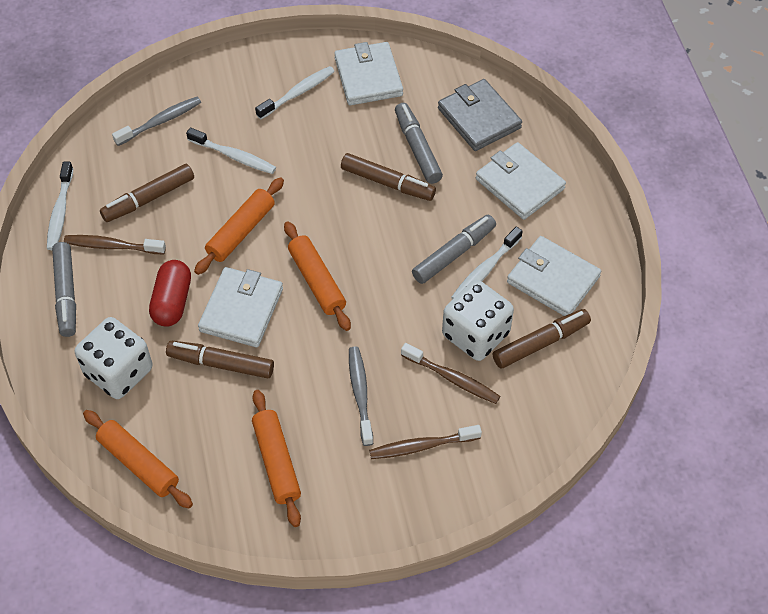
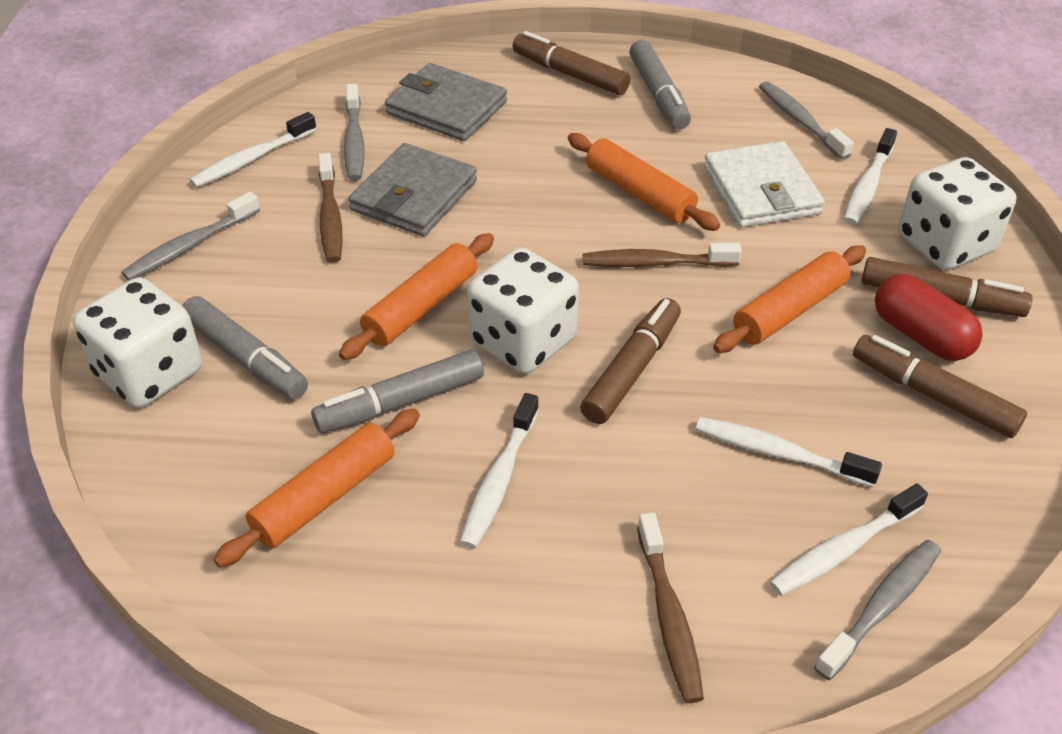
grey toothbrush: [112,97,201,146] [349,347,373,446] = 2 -> [121,192,260,281] [344,84,364,181] [759,81,854,160] [814,540,941,680] = 4
grey wallet: [438,79,522,151] = 1 -> [348,143,477,236] [385,63,507,141] = 2
white dice: [75,317,153,399] [442,280,514,361] = 2 -> [73,277,202,408] [467,247,579,374] [898,157,1016,270] = 3
white toothbrush: [47,161,73,250] [186,128,276,174] [255,66,335,119] [451,226,523,299] = 4 -> [189,112,317,188] [460,393,539,549] [696,417,882,487] [770,484,928,596] [843,128,897,225] = 5
white wallet: [198,267,283,347] [334,42,403,105] [476,142,566,220] [507,236,601,316] = 4 -> [704,141,825,227] = 1

